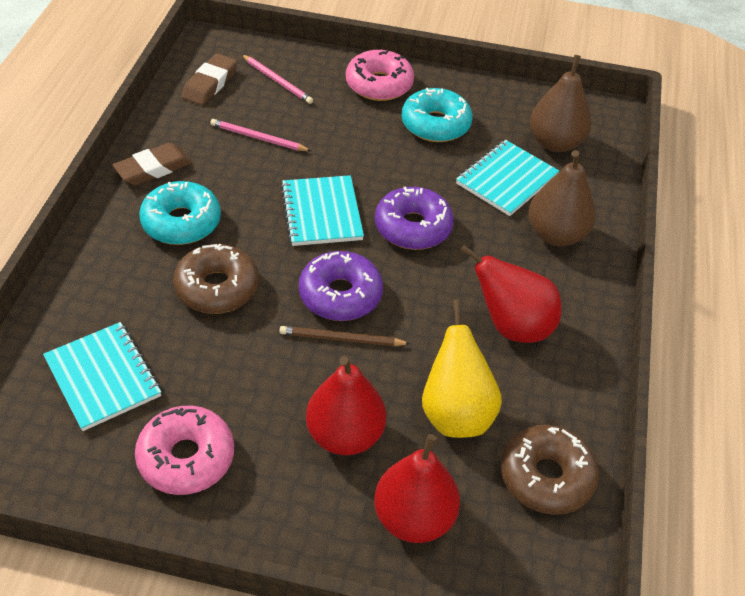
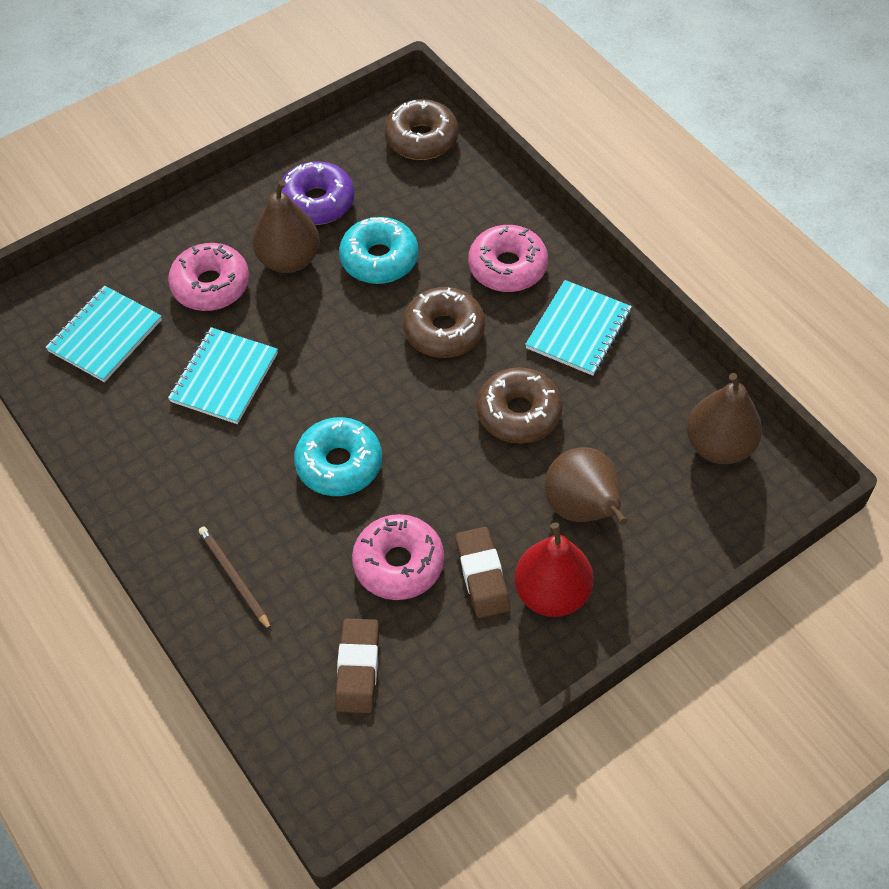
brown donut: [173,244,259,314] [501,425,599,515] = 2 -> [384,99,459,160] [403,287,485,358] [477,367,563,444] = 3
brown pear: [528,150,596,246] [530,55,591,152] = 2 -> [252,180,320,273] [544,447,627,525] [687,373,762,464] = 3
pink donut: [135,406,234,495] [346,50,414,101] = 2 -> [168,243,249,311] [352,514,444,600] [468,225,548,292] = 3
pink pencil: [210,119,311,151] [241,54,313,104] = 2 -> none = 0
purple donut: [299,251,383,321] [375,186,454,250] = 2 -> [281,161,354,225] = 1
red pear: [306,356,386,455] [374,434,460,543] [460,245,562,343] = 3 -> [514,522,594,617] = 1
yellow pear: [422,299,502,438] = 1 -> none = 0

